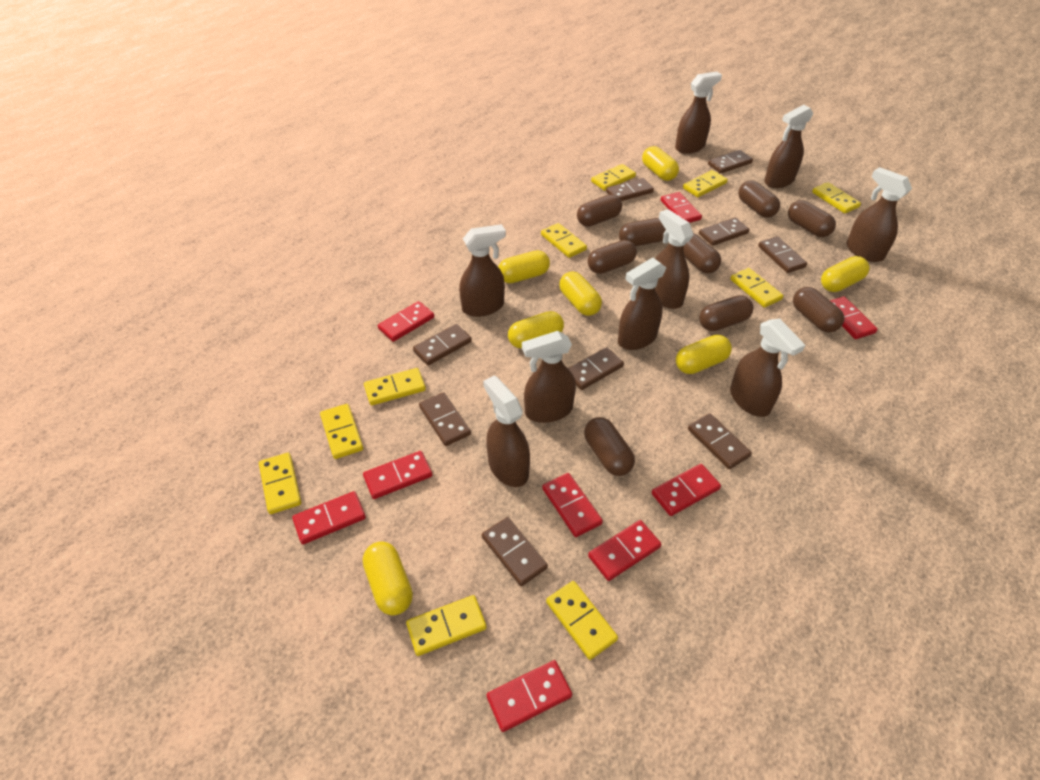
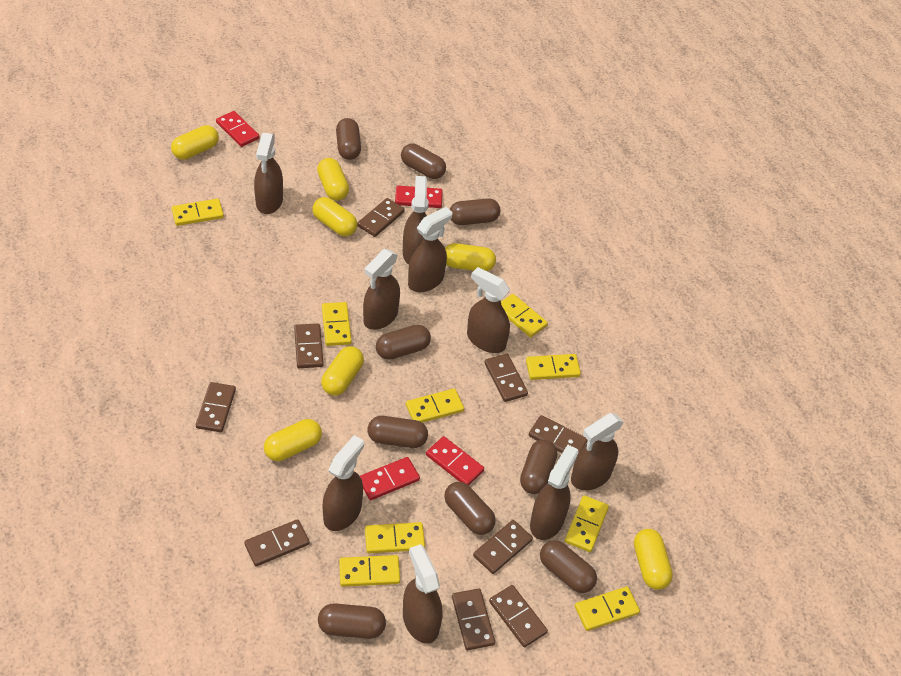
red domino: [292,491,366,544] [363,451,432,499] [378,301,434,342] [486,660,572,732] [542,473,603,537] [588,520,661,581] [652,464,721,516] [661,192,702,223] [830,296,878,339] = 9 -> [216,111,260,147] [360,457,420,500] [395,185,443,208] [426,436,484,486] = 4
yellow domino: [259,453,301,514] [320,404,363,459] [364,368,426,406] [406,595,487,656] [541,223,587,258] [546,581,618,660] [591,164,636,191] [683,170,728,197] [731,268,784,308] [812,182,861,213] = 10 -> [172,199,224,226] [322,302,352,346] [339,555,400,587] [365,522,425,553] [406,389,464,423] [501,294,548,338] [526,354,581,380] [565,495,609,552] [575,587,640,631] = 9

